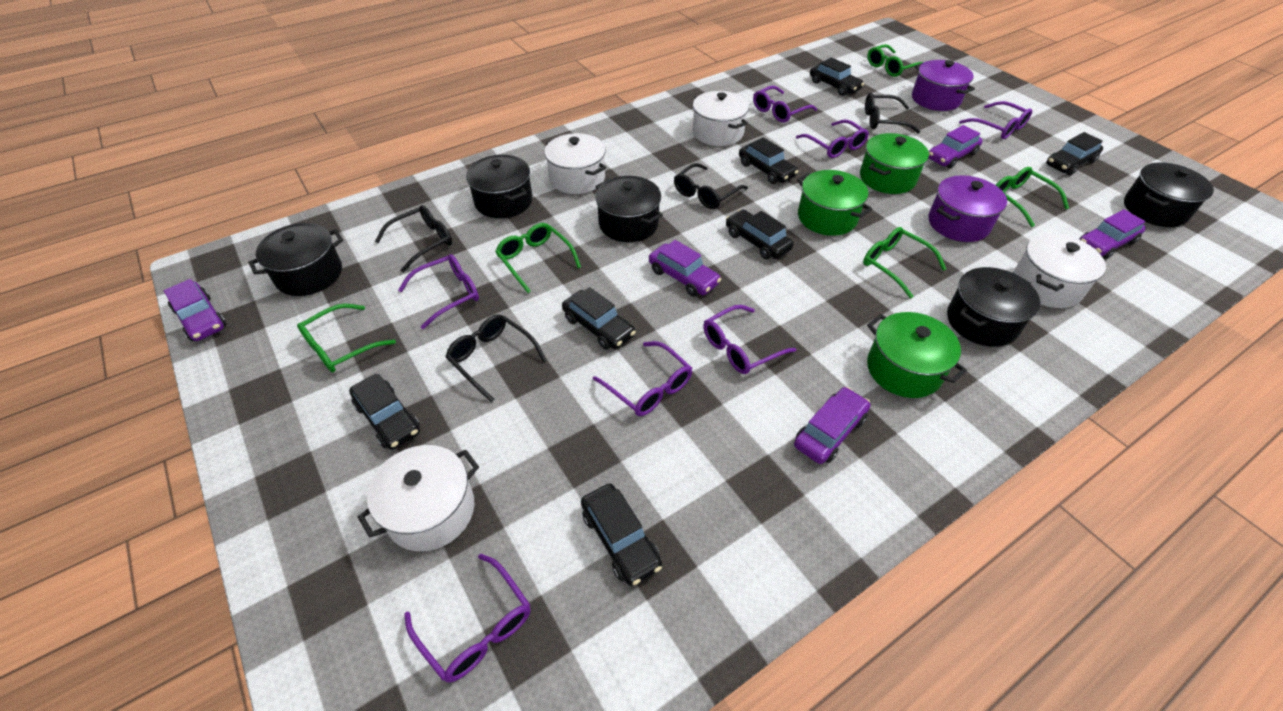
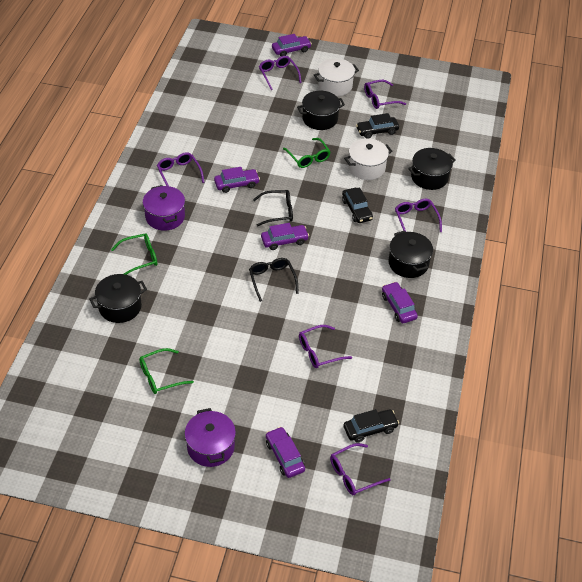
black car: [349,374,420,450] [562,287,636,350] [581,484,662,586] [726,209,794,259] [739,137,799,184] [810,57,864,96] [1046,132,1103,176] = 7 -> [342,187,373,223] [343,409,399,443] [356,113,399,138] = 3
black glasses: [375,205,452,273] [446,315,547,402] [674,163,748,209] [865,93,920,133] = 4 -> [249,258,299,302] [253,190,293,226] = 2
black pot: [248,223,343,296] [466,155,533,218] [595,176,663,242] [947,267,1040,347] [1124,162,1214,227] = 5 -> [89,274,147,323] [297,91,345,130] [388,231,433,278] [408,148,456,190] = 4
green glasses: [297,304,396,372] [495,223,581,293] [863,227,946,298] [867,44,923,77] [996,167,1069,227] = 5 -> [111,233,157,275] [139,348,194,394] [283,138,331,168] = 3
green pot: [797,170,872,236] [860,133,929,194] [867,312,967,398] = 3 -> none = 0
purple glasses: [398,254,479,329] [404,553,531,683] [593,341,692,416] [704,305,796,374] [753,86,817,123] [796,120,869,158] [959,101,1032,139] = 7 -> [157,152,205,186] [259,56,302,90] [299,325,352,368] [330,443,391,495] [364,80,406,109] [395,199,442,232] = 6
white pot: [358,445,479,551] [544,133,606,194] [693,91,749,146] [1013,234,1106,308] = 4 -> [314,58,359,96] [344,138,392,180] = 2

